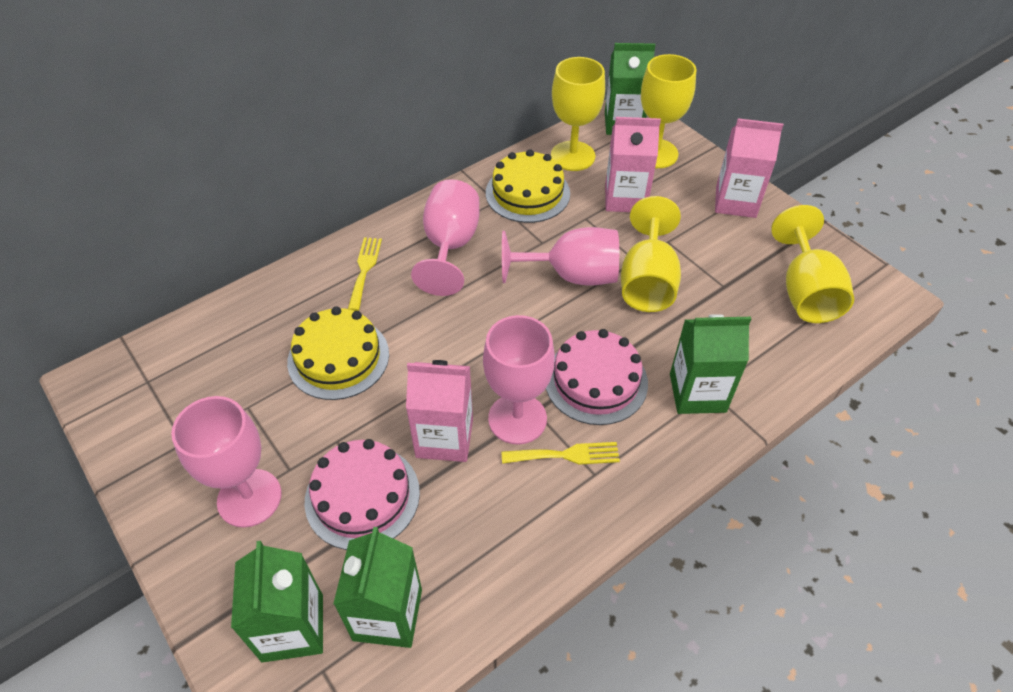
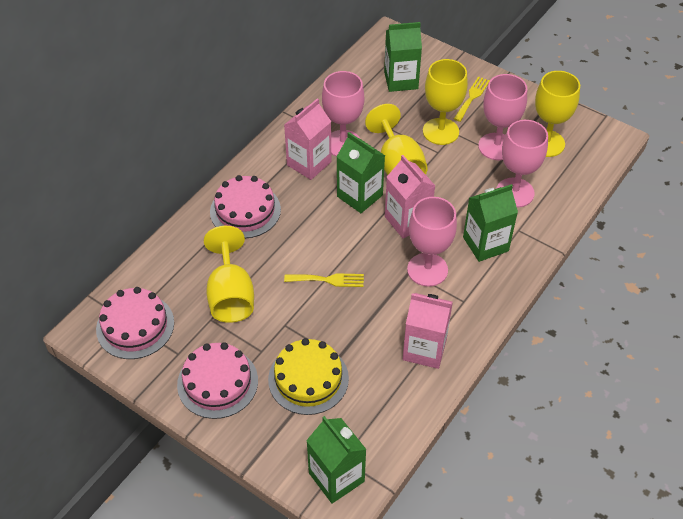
pink cake: [305,439,420,550] [546,329,648,425] = 2 -> [96,287,174,359] [177,342,258,419] [210,175,281,238] = 3
yellow cake: [287,306,389,400] [486,149,570,223] = 2 -> [268,338,349,415] = 1

